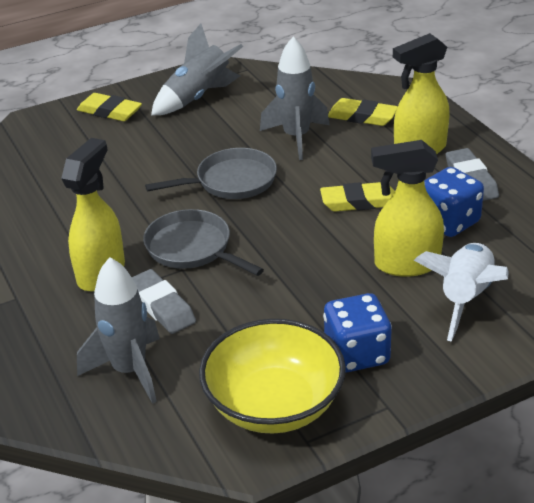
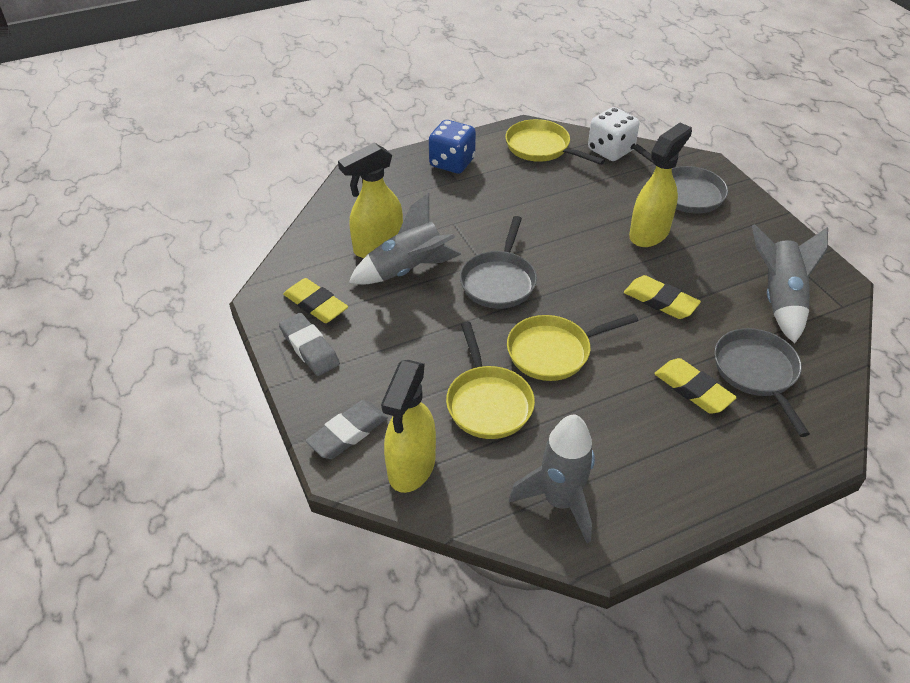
blue dice: [323,293,392,373] [424,167,484,237] = 2 -> [429,120,476,174] = 1
grey pan: [143,209,264,276] [145,148,277,199] = 2 -> [460,216,537,309] [632,144,728,214] [714,328,810,437] = 3
white dice: none = 0 -> [588,107,639,161] = 1
white rocket: [414,243,509,342] = 1 -> none = 0
yellow bowl: [199,319,346,434] = 1 -> none = 0
yellow pan: none = 0 -> [446,322,535,439] [505,119,605,165] [507,314,638,381] = 3

